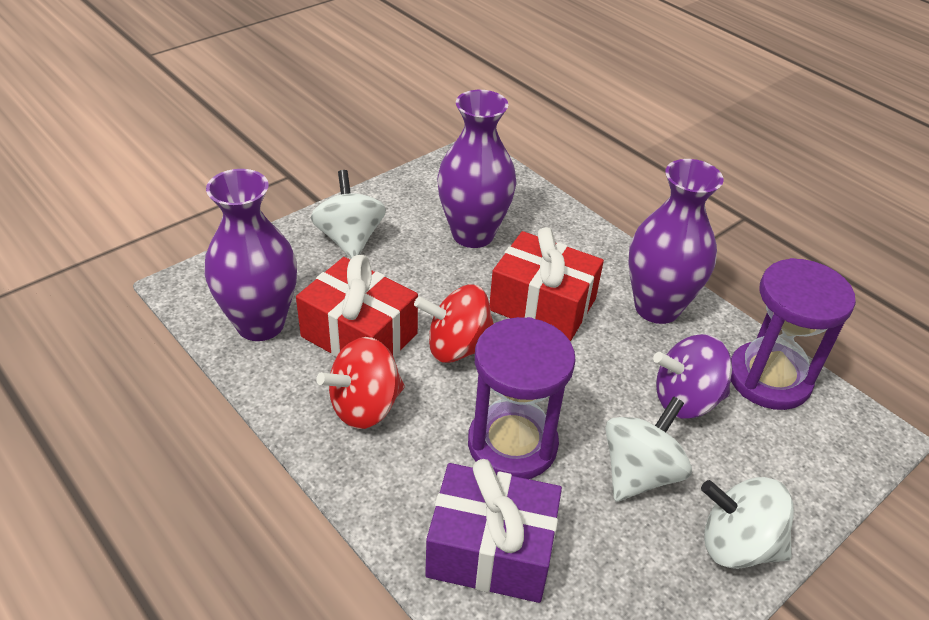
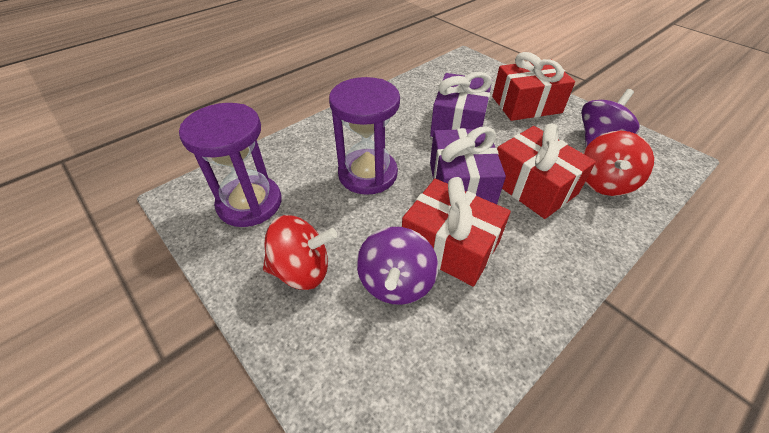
purple gift: [425,459,562,603] = 1 -> [430,72,492,137] [430,127,506,204] = 2
purple spinning top: [653,334,732,419] = 1 -> [357,227,438,305] [581,89,640,147] = 2
purple vase: [204,169,297,341] [437,90,516,248] [628,159,724,324] = 3 -> none = 0
red gift: [296,255,418,358] [489,227,604,341] = 2 -> [402,177,511,287] [492,52,575,121] [497,124,596,219] = 3
white spinning top: [311,170,386,258] [605,396,692,501] [701,477,794,569] = 3 -> none = 0

